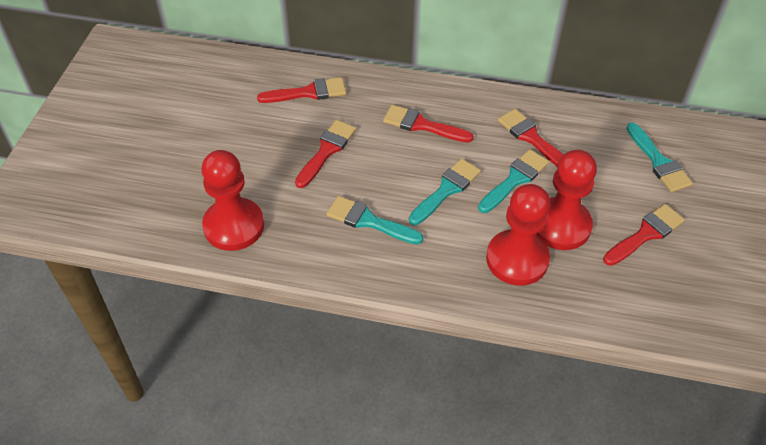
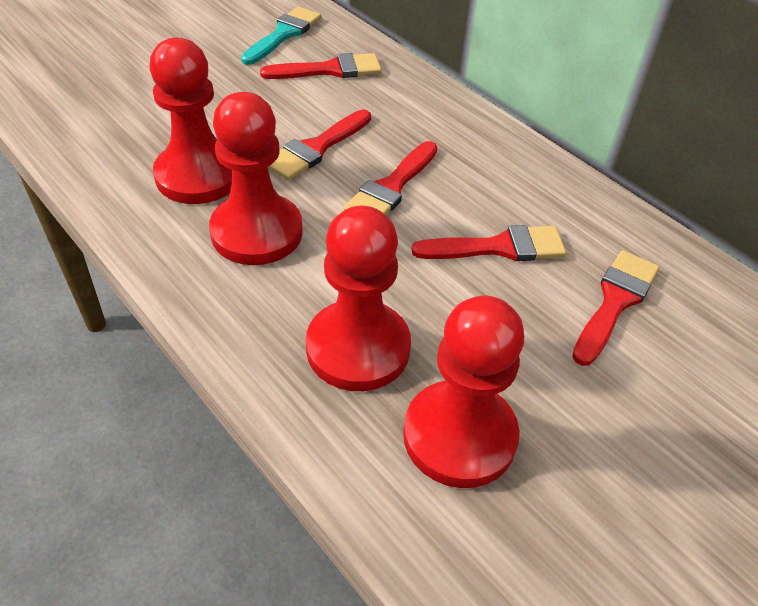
red pawn: [201,150,264,251] [486,184,551,285] [536,150,597,250] = 3 -> [150,37,232,204] [209,92,303,265] [306,206,411,391] [403,296,524,488] = 4
turquoise brush: [327,196,423,245] [409,159,481,225] [478,149,549,213] [626,123,693,192] = 4 -> [241,7,321,65] = 1

